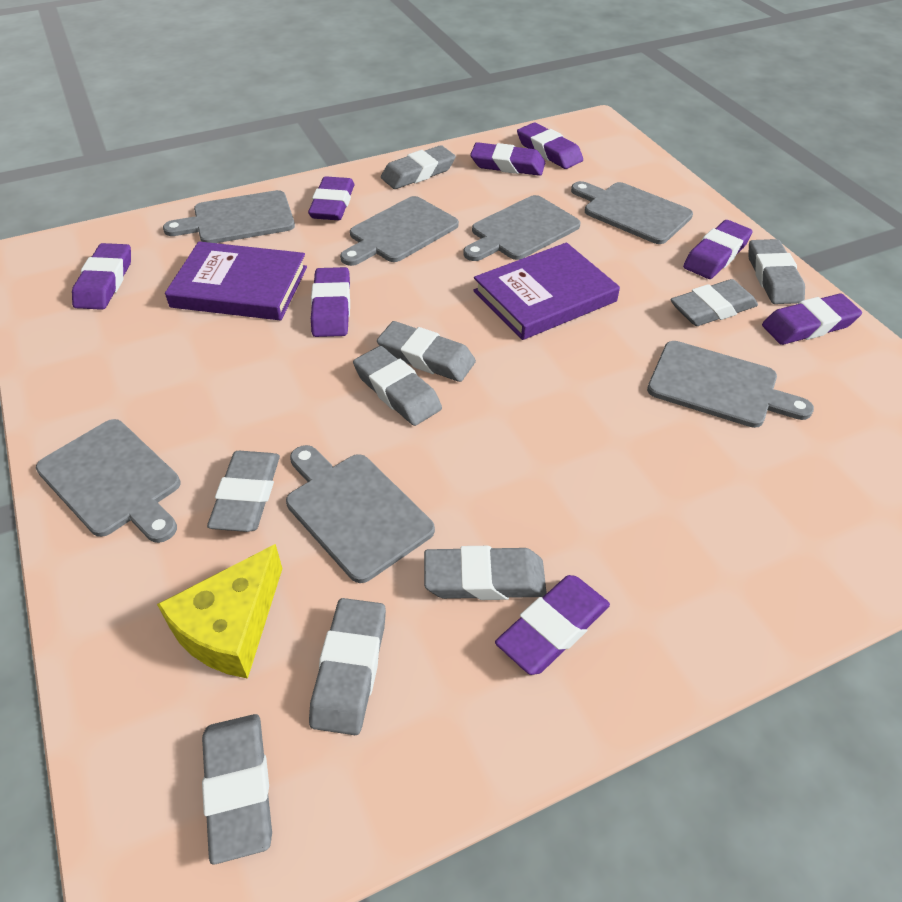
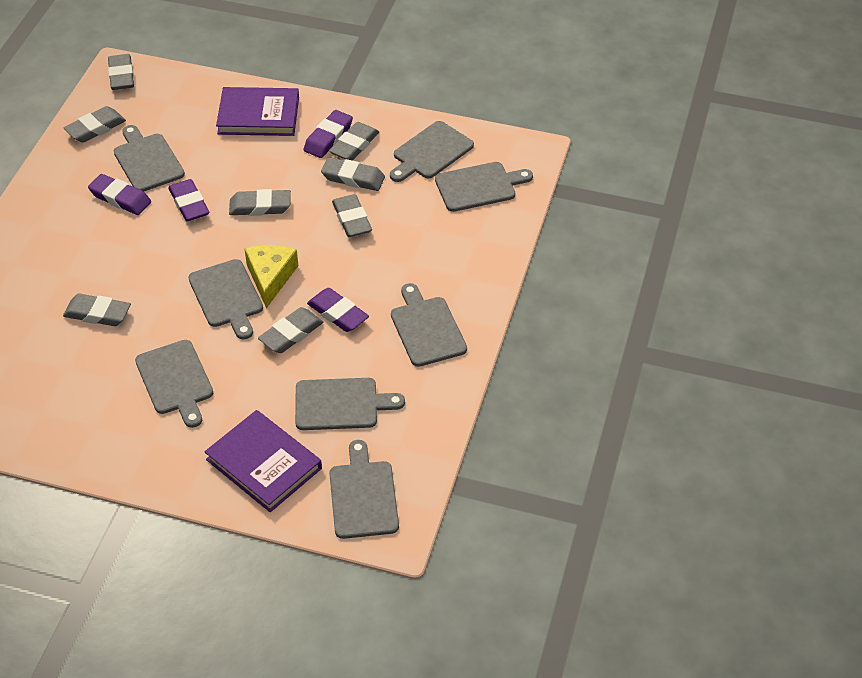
grey cutting board: [36,419,180,543] [163,190,295,243] [286,445,435,583] [340,196,459,266] [463,195,581,261] [571,181,693,244] [647,341,814,428] = 7 -> [114,125,185,191] [135,340,213,428] [188,259,263,339] [295,378,405,430] [329,440,399,539] [390,121,474,182] [391,283,467,367] [435,162,533,212] = 8
grey eraser: [202,714,272,864] [207,451,280,532] [309,598,386,735] [353,346,442,426] [377,321,476,382] [381,145,456,189] [424,546,547,600] [670,279,758,326] [748,239,805,304] = 9 -> [63,294,131,326] [64,106,126,142] [108,54,134,90] [229,189,291,216] [258,307,323,353] [321,157,385,191] [329,122,379,161] [332,194,372,237] = 8
purple eraser: [72,243,131,310] [308,176,354,220] [311,267,350,337] [470,142,545,176] [495,575,610,675] [517,123,583,169] [683,220,753,279] [762,293,862,345] = 8 -> [88,174,151,215] [168,179,210,221] [304,110,353,158] [307,288,369,332] = 4

